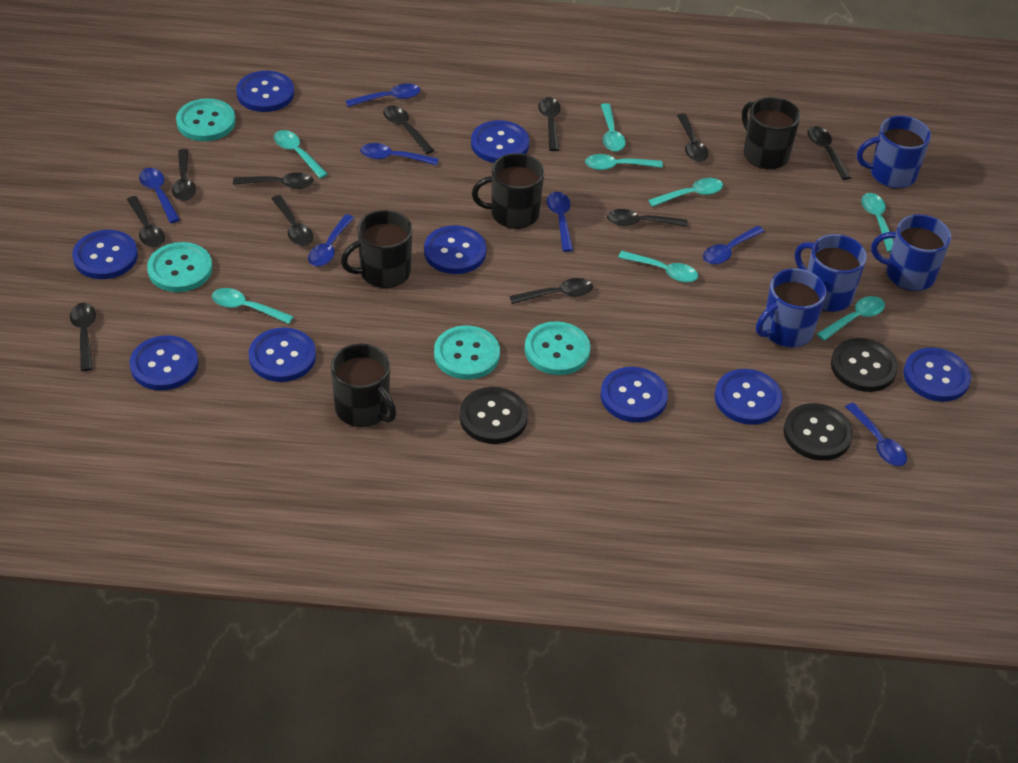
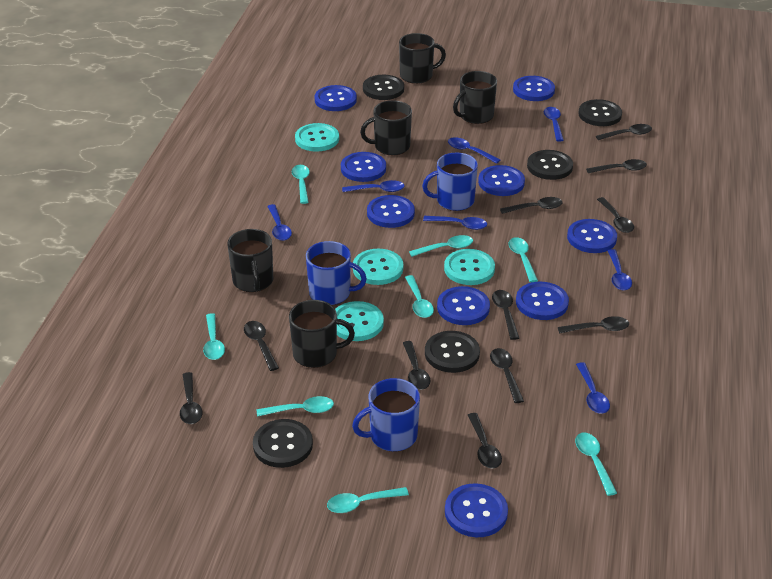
black button: [460,387,528,444] [783,403,853,461] [831,338,898,392] = 3 -> [253,419,313,468] [363,75,404,100] [425,331,480,373] [527,150,573,180] [578,99,622,126] = 5
black mug: [331,343,396,427] [341,210,412,288] [472,153,544,229] [742,97,801,170] = 4 -> [227,229,273,292] [289,300,355,368] [360,100,412,155] [399,33,446,84] [453,71,497,124] = 5
blue mug: [756,268,826,348] [795,234,867,312] [857,116,931,189] [871,214,951,291] = 4 -> [306,241,367,305] [352,378,420,452] [422,152,478,211] = 3

